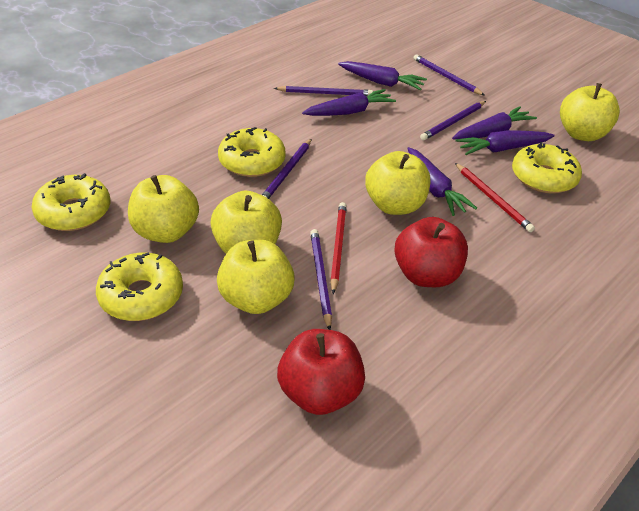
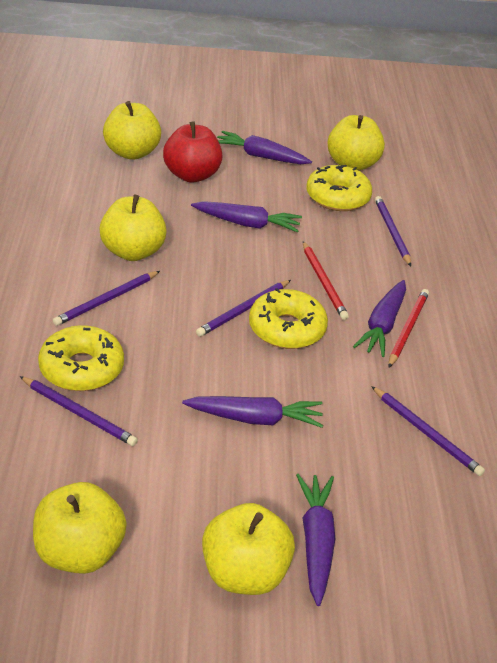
red apple: [277,329,365,415] [394,217,468,287] = 2 -> [163,121,223,182] = 1
yellow donut: [32,173,110,231] [96,252,183,321] [218,127,286,177] [512,142,582,194] = 4 -> [38,325,124,391] [249,288,328,349] [306,165,372,211] = 3

